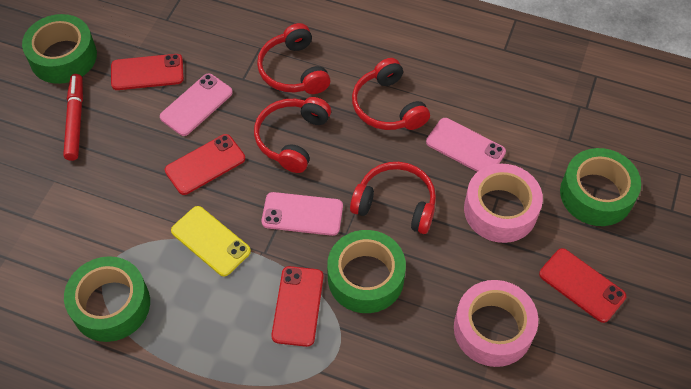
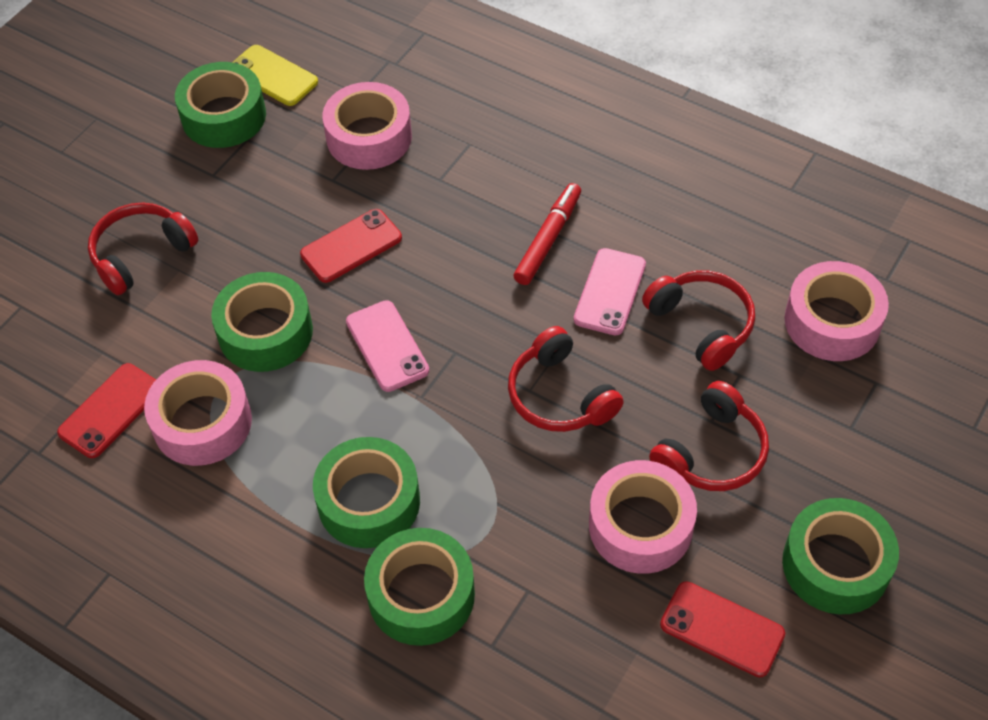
green tape: [22,14,97,84] [64,256,150,342] [327,230,406,313] [560,148,641,226] = 4 -> [175,62,266,148] [211,272,313,372] [313,437,420,548] [364,528,475,646] [782,498,899,614] = 5
pink phone: [160,74,233,136] [262,192,343,236] [426,118,506,172] = 3 -> [346,300,429,392] [574,248,646,335] = 2
pink tape: [454,280,538,367] [464,164,543,243] = 2 -> [144,360,252,466] [322,82,412,170] [589,460,697,574] [784,261,889,361] = 4
red phone: [111,54,184,90] [165,134,245,195] [271,266,324,347] [539,248,626,323] = 4 -> [57,363,156,458] [300,209,402,283] [660,581,785,677] = 3

